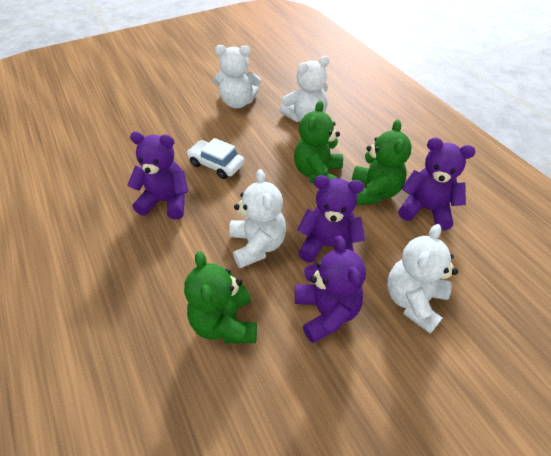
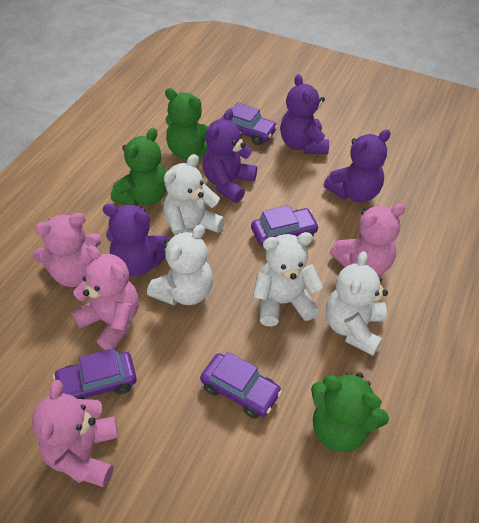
pink teddy bear: none = 0 -> [32,380,118,487] [33,213,101,287] [72,245,139,350] [330,203,406,276] = 4
purple car: none = 0 -> [53,348,137,399] [200,352,282,419] [221,102,278,145] [251,205,319,246] = 4
white car: [187,138,244,179] = 1 -> none = 0

